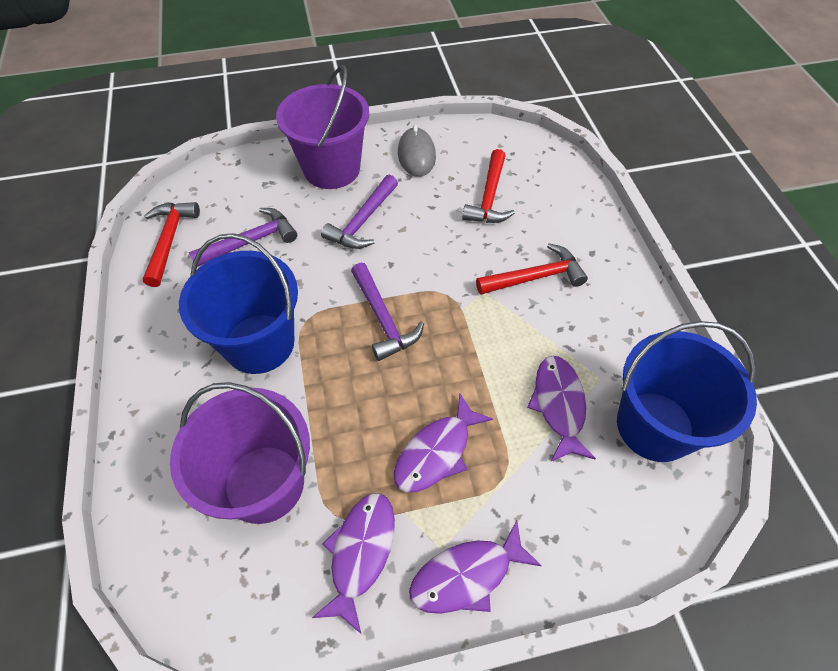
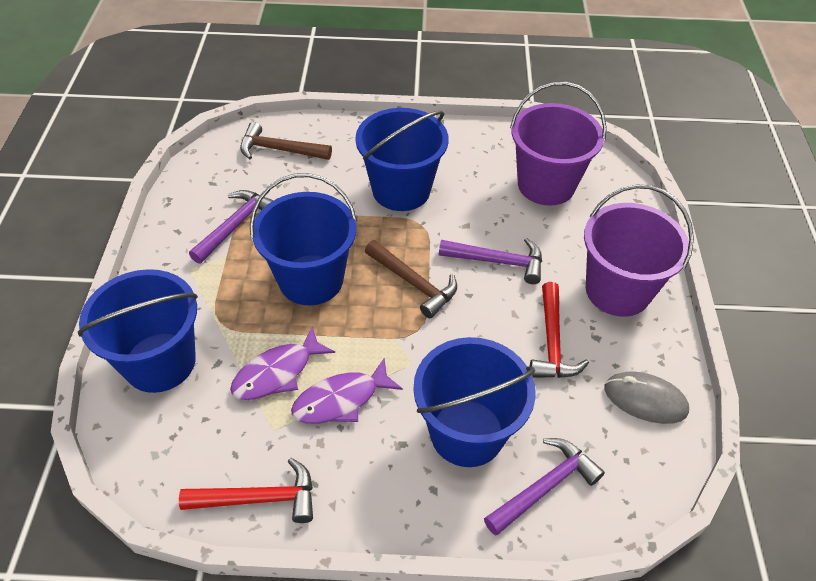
blue bucket: [179,233,298,374] [617,321,757,462] = 2 -> [78,269,198,393] [250,173,357,305] [355,108,449,211] [413,337,536,467] = 4
brown hammer: none = 0 -> [240,122,332,160] [365,240,457,318] = 2
purple fish: [312,493,395,634] [394,394,493,493] [409,520,542,614] [527,356,596,461] = 4 -> [230,327,335,400] [291,358,403,424] = 2
red hammer: [143,202,200,287] [462,149,515,223] [476,243,588,295] = 3 -> [179,458,313,523] [530,282,589,378] = 2

